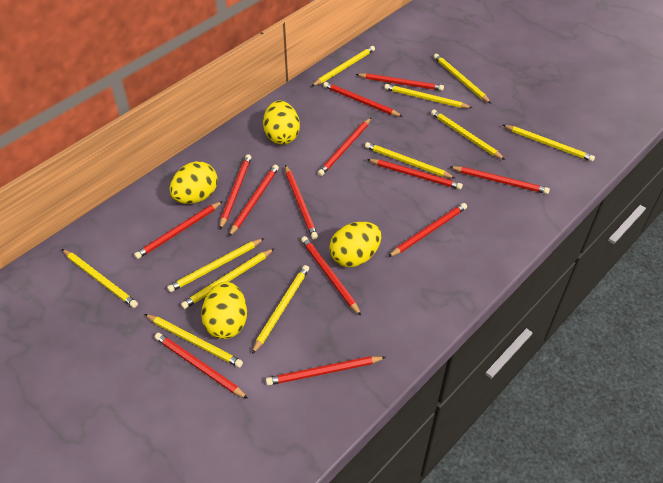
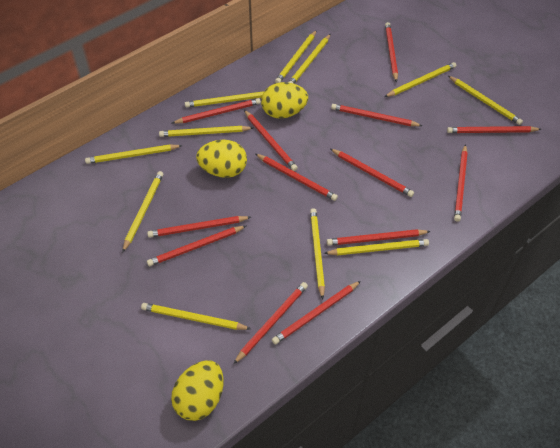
yellow egg: [169,161,218,204] [201,282,247,339] [263,101,300,145] [329,222,381,267] = 4 -> [171,360,223,421] [196,140,247,178] [261,82,308,119] = 3

